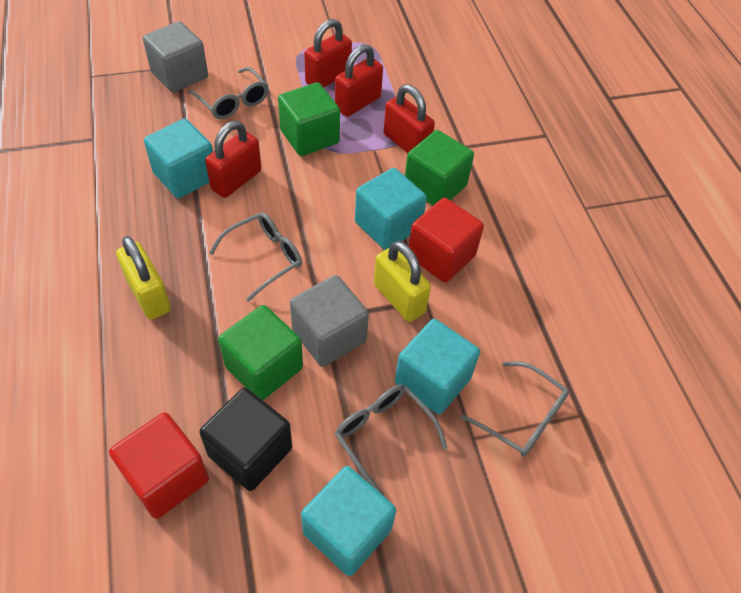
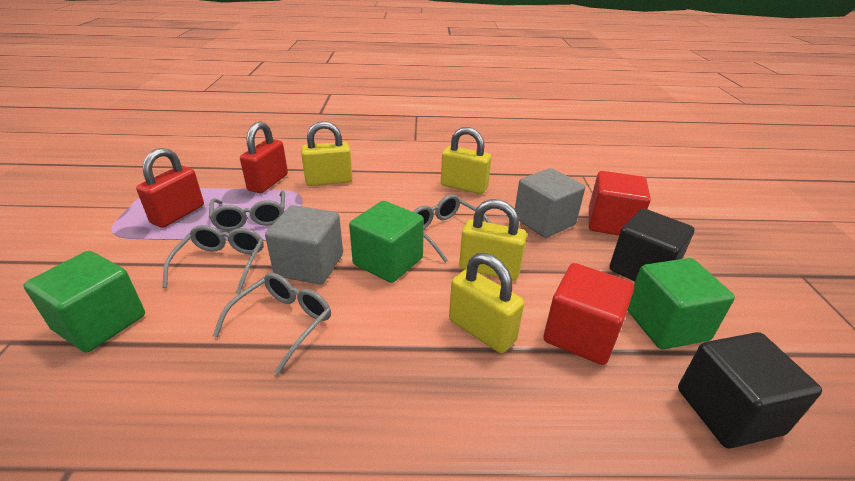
black cube: [200,388,292,491] = 1 -> [609,209,694,281] [678,332,822,449] = 2
red padlock: [205,121,261,198] [304,19,352,88] [335,44,383,117] [384,84,435,153] = 4 -> [136,148,204,228] [240,121,288,193] = 2
turquoise cube: [144,119,213,198] [301,466,396,576] [355,168,427,250] [395,319,480,414] = 4 -> none = 0
yellow padlock: [116,236,171,320] [374,241,431,322] = 2 -> [301,121,353,186] [441,127,491,194] [449,253,524,353] [459,199,527,281] = 4

